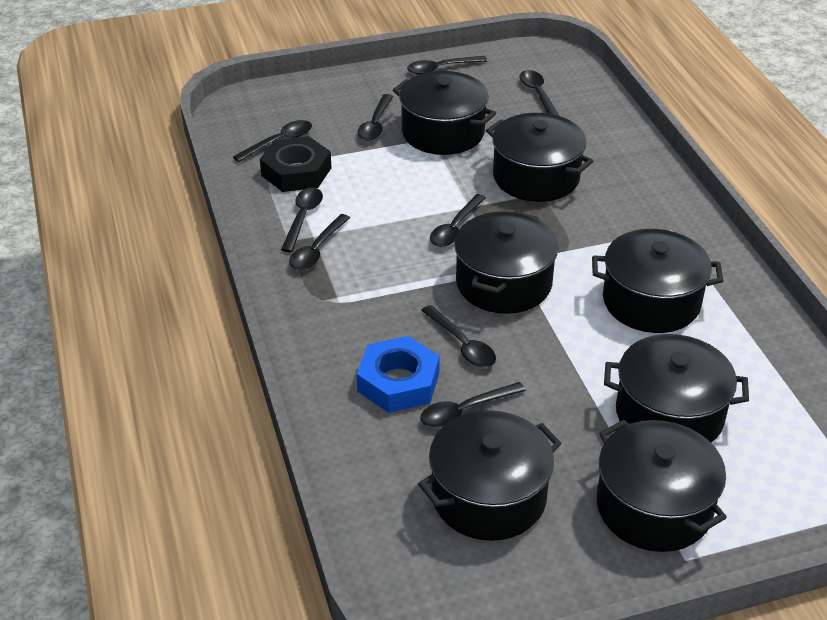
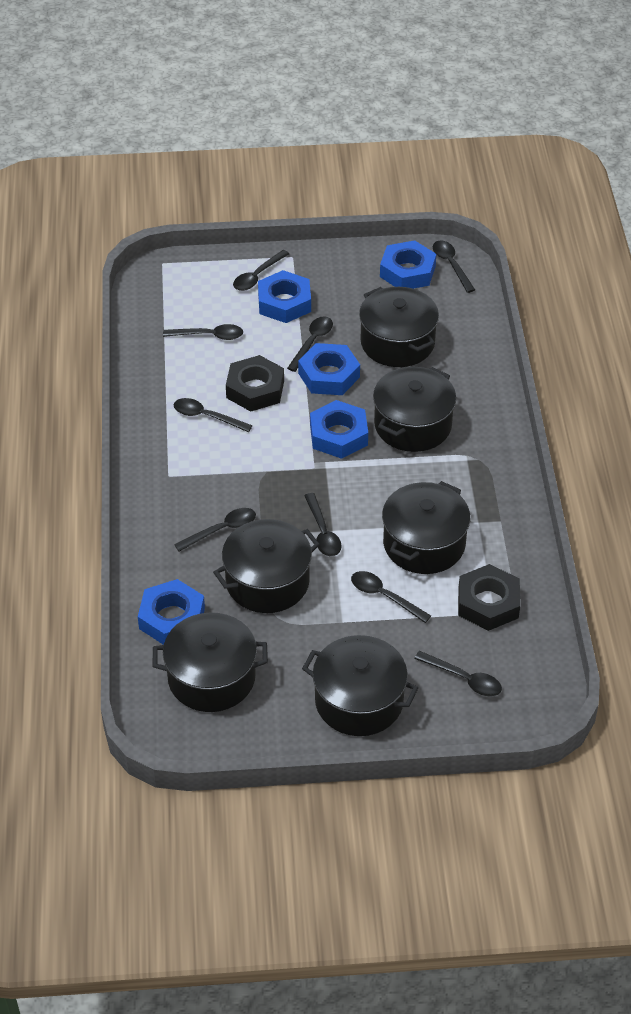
black nut: [260,136,331,192] = 1 -> [226,355,284,412] [458,564,520,631] = 2
black pot: [393,71,496,155] [418,410,562,541] [454,211,559,314] [486,113,593,202] [592,229,723,333] [597,420,727,552] [604,334,749,442] = 7 -> [152,613,268,712] [213,519,320,613] [302,635,418,736] [359,287,439,367] [373,367,456,452] [382,481,470,574] = 6
blue nut: [357,336,440,413] = 1 -> [138,579,205,645] [258,270,311,323] [298,343,360,395] [310,400,368,459] [380,240,436,289] = 5

